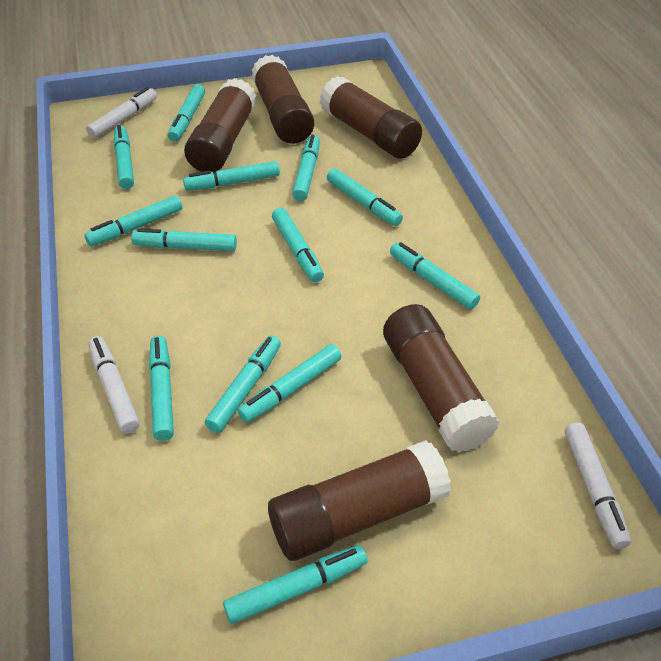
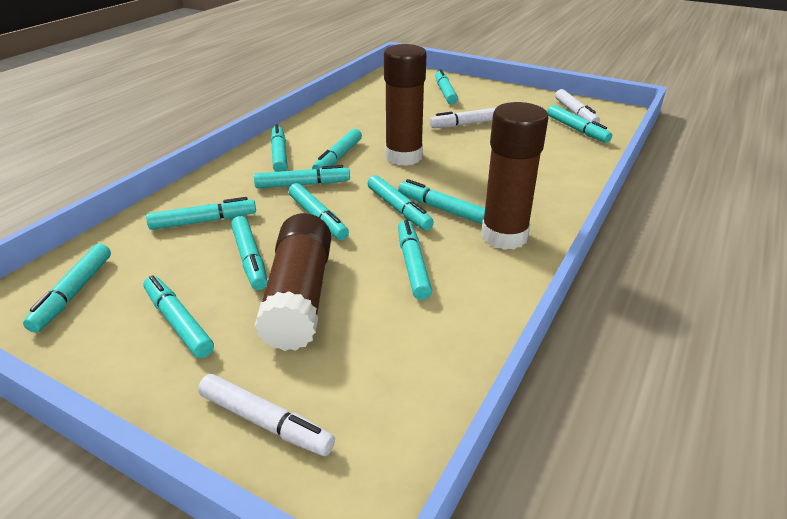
brown glue stick: [184,78,257,172] [251,55,314,144] [268,440,451,561] [320,76,422,159] [383,304,500,452] = 5 -> [254,213,331,351] [384,44,426,166] [481,102,549,250] = 3

